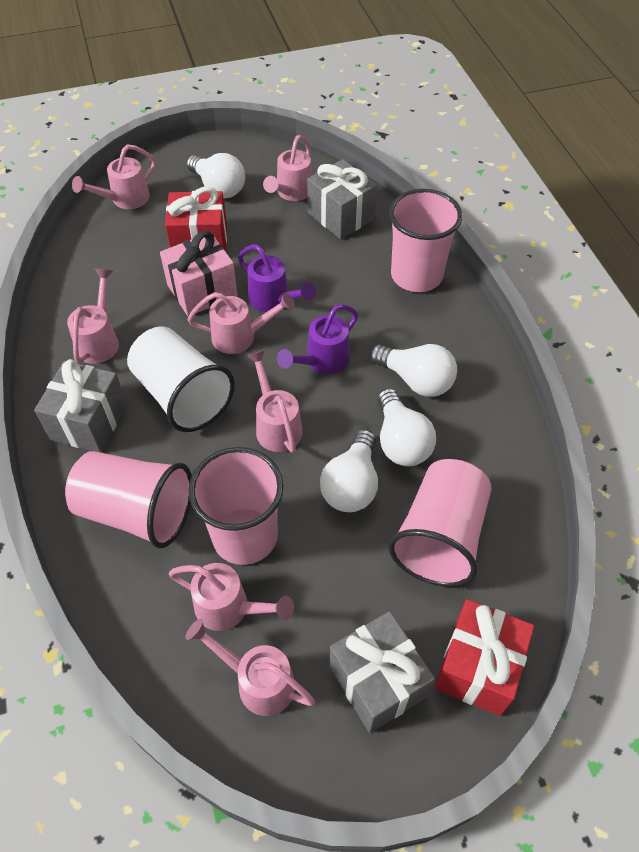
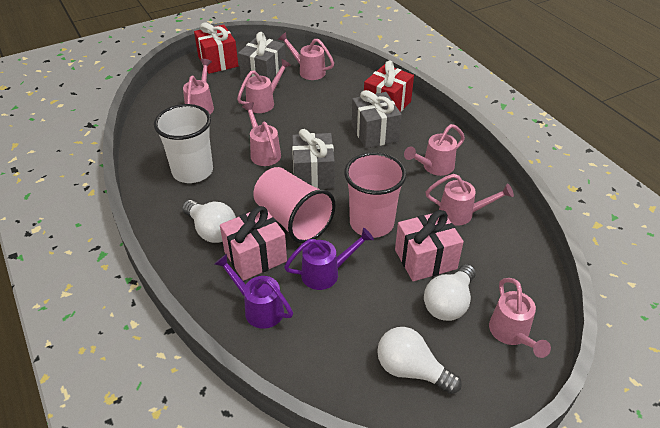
pink cup: [65,451,192,548] [189,447,284,565] [388,459,491,587] [389,189,462,292] = 4 -> [253,167,336,243] [344,152,406,238] = 2
pink gift: [160,231,238,317] = 1 -> [220,206,287,281] [395,210,464,281] = 2
white light bulb: [187,153,245,198] [320,429,378,512] [370,344,457,397] [378,388,436,466] = 4 -> [182,200,236,243] [377,327,462,394] [424,264,476,321] = 3

